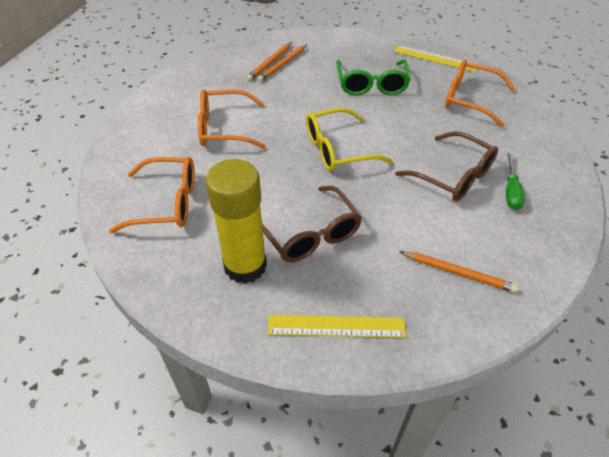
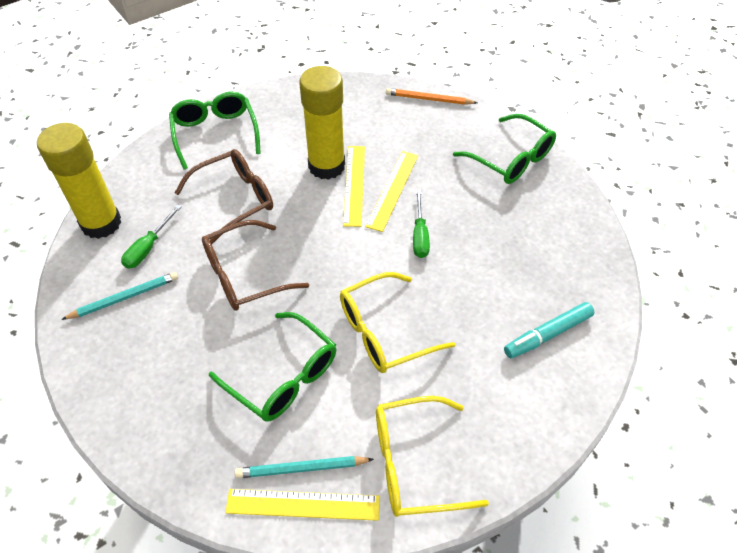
green glasses: [336,60,411,95] = 1 -> [169,92,261,170] [209,312,336,422] [453,114,556,184] = 3
green screwdriver: [506,151,525,210] = 1 -> [121,205,182,269] [413,190,430,258] = 2
orange glasses: [109,157,195,233] [198,89,266,149] [445,59,516,127] = 3 -> none = 0
orange pencil: [246,42,292,81] [257,45,307,82] [399,251,518,293] = 3 -> [386,88,477,105] = 1
turquoise marker: none = 0 -> [504,302,594,358] = 1
turquoise pencil: none = 0 -> [61,272,178,320] [235,456,374,478] = 2
yellow glasses: [306,108,393,172] = 1 -> [340,272,455,373] [376,396,489,517] = 2
yellow glue stick: [206,159,267,284] = 1 -> [37,123,121,239] [299,66,345,180] = 2
yellow ruler: [267,315,406,338] [394,45,478,72] = 2 -> [225,489,380,521] [343,146,365,227] [365,151,418,232] = 3

